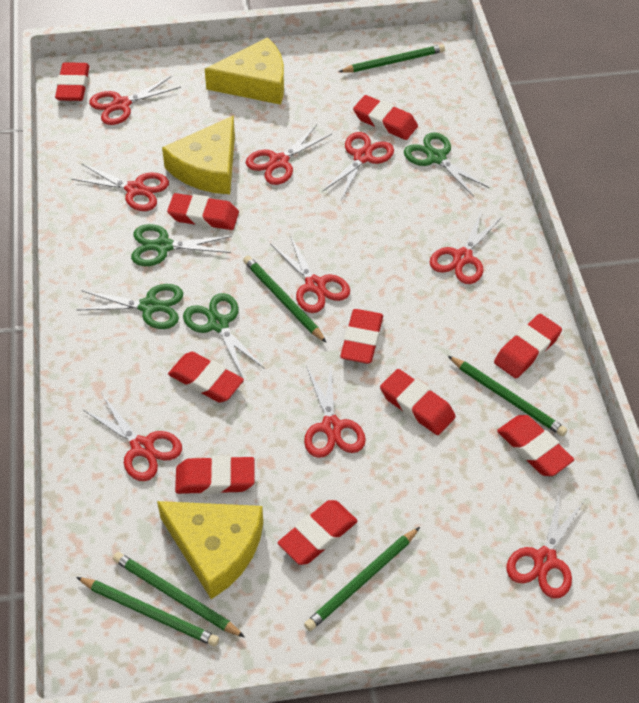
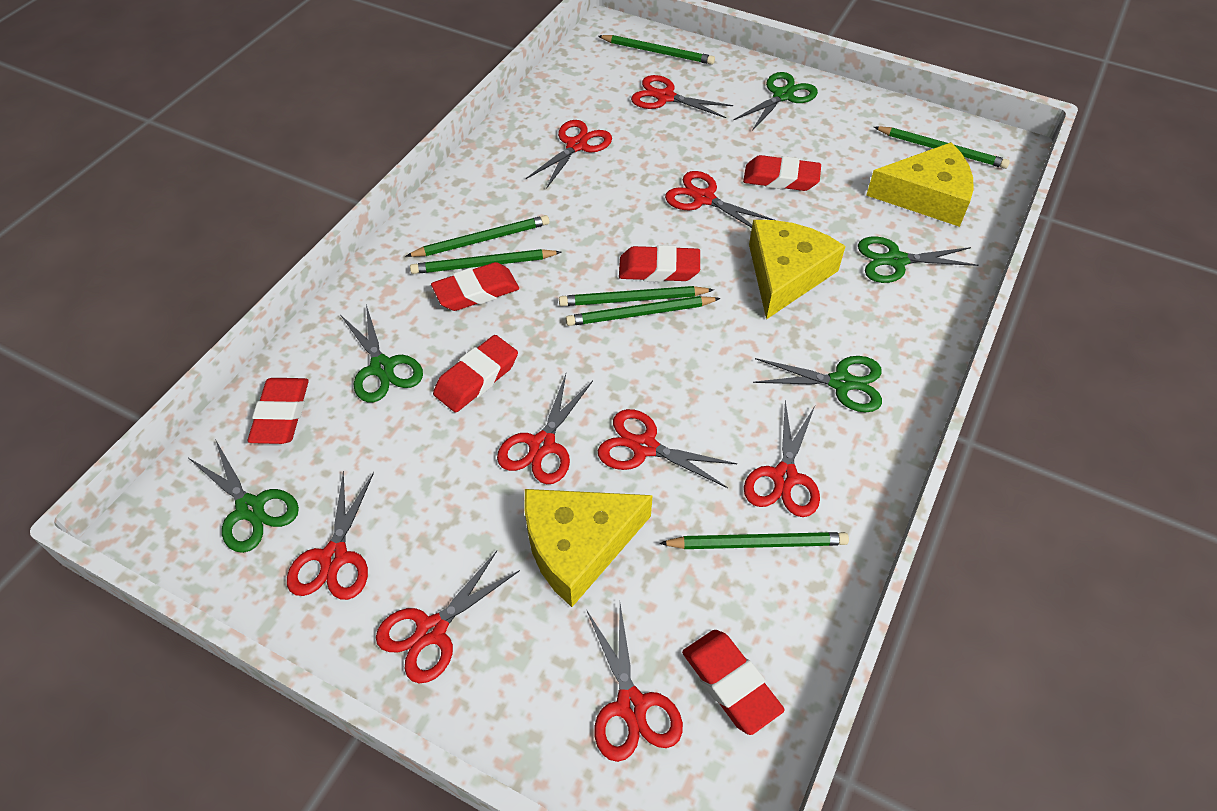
green pencil: [76,577,219,647] [113,552,245,637] [243,256,327,343] [304,527,420,631] [339,44,445,73] [448,356,567,436] = 6 -> [406,215,549,257] [410,249,562,274] [559,286,714,306] [566,296,721,326] [598,35,715,65] [659,532,849,549] [874,126,1010,169] = 7
green scissors: [77,284,183,329] [131,224,232,266] [183,293,264,378] [404,132,490,197] = 4 -> [189,439,299,553] [341,304,423,402] [733,72,818,131] [753,356,882,412] [858,236,979,283] = 5
red eraser: [55,62,90,101] [167,193,239,230] [168,352,244,402] [175,456,255,495] [278,500,358,565] [340,309,383,364] [353,95,418,140] [380,369,456,435] [494,314,562,378] [497,415,574,476] = 10 -> [248,378,309,444] [431,262,519,311] [433,335,518,412] [619,245,700,282] [682,630,784,735] [743,155,821,191] = 6

